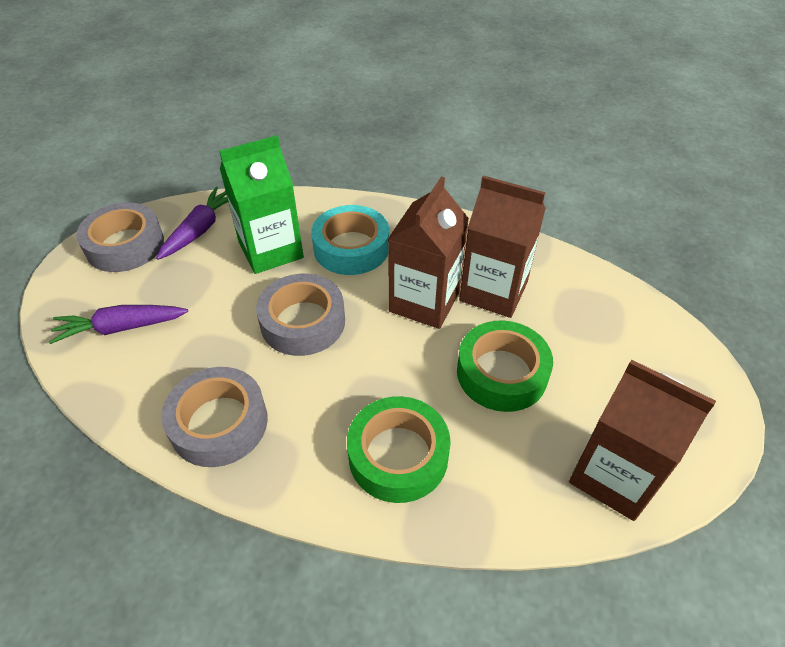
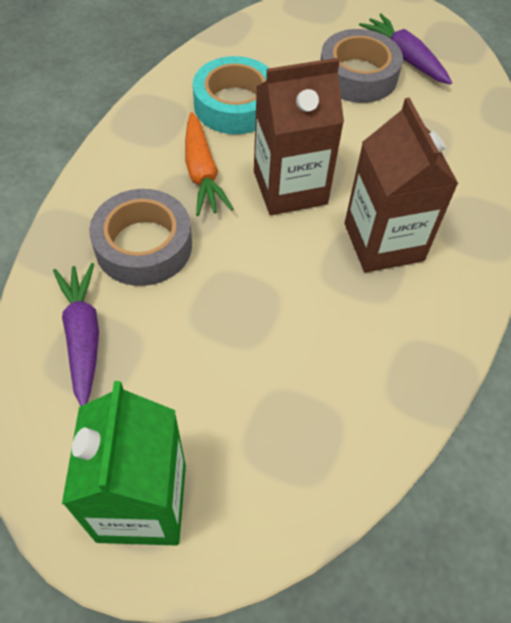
brown carton: [388,177,469,329] [459,175,546,318] [569,359,716,521] = 3 -> [254,58,344,215] [345,98,458,273] = 2
green tape: [347,396,451,503] [457,320,553,412] = 2 -> none = 0
grey tape: [76,203,164,272] [161,367,268,467] [256,274,345,356] = 3 -> [89,189,192,286] [321,29,403,103] = 2
orange carrot: none = 0 -> [185,112,233,216] = 1

